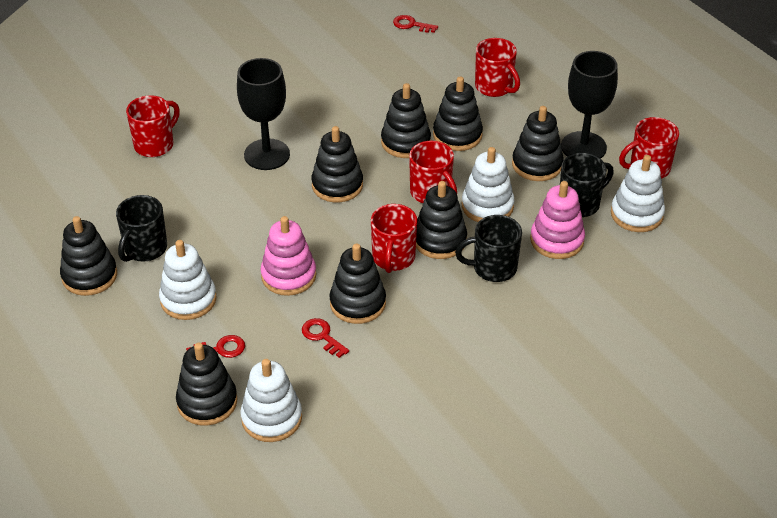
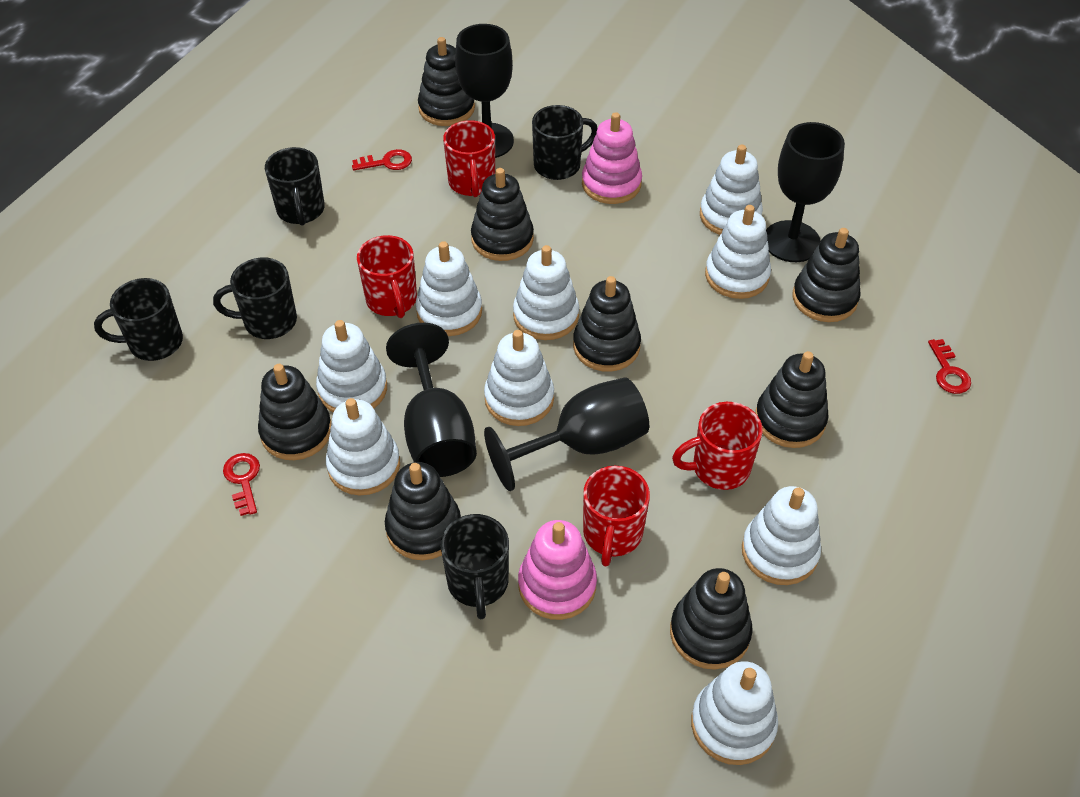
black goblet: [237,58,290,170] [561,51,618,159] = 2 -> [386,323,477,477] [455,24,514,158] [484,377,649,491] [766,122,845,262] = 4
black mug: [116,195,167,262] [455,215,522,282] [560,153,614,217] = 3 -> [94,278,183,361] [213,258,297,339] [265,147,325,226] [441,514,509,619] [532,105,598,180] = 5
red mug: [126,95,180,157] [371,204,417,273] [409,141,457,203] [475,38,520,97] [619,117,679,179] = 5 -> [357,235,417,318] [443,120,495,197] [583,466,650,567] [672,402,763,490] = 4
white stacking toy: [159,240,217,320] [240,359,302,442] [462,147,515,222] [611,155,665,232] = 4 -> [316,320,387,413] [326,398,400,495] [416,241,482,336] [484,330,554,426] [513,245,579,340] [691,661,778,765] [700,145,763,235] [705,205,771,299] [742,486,821,585] = 9

